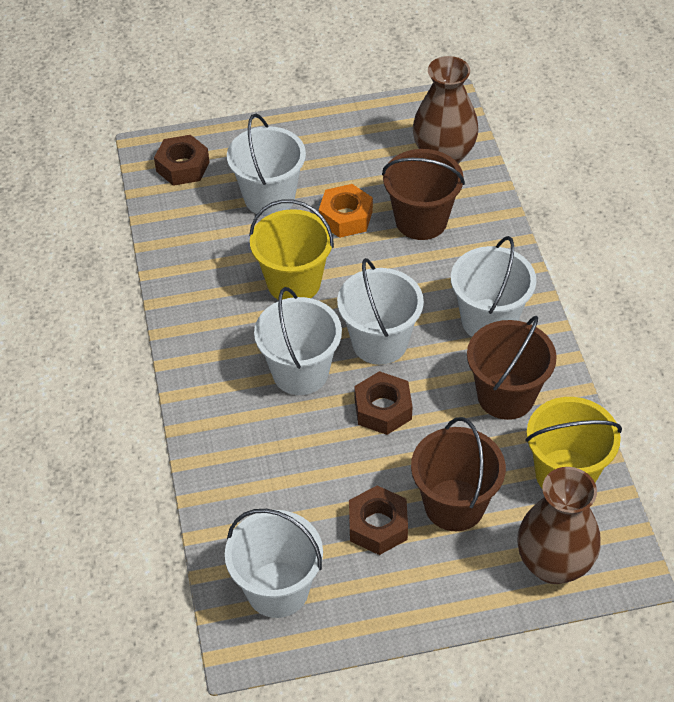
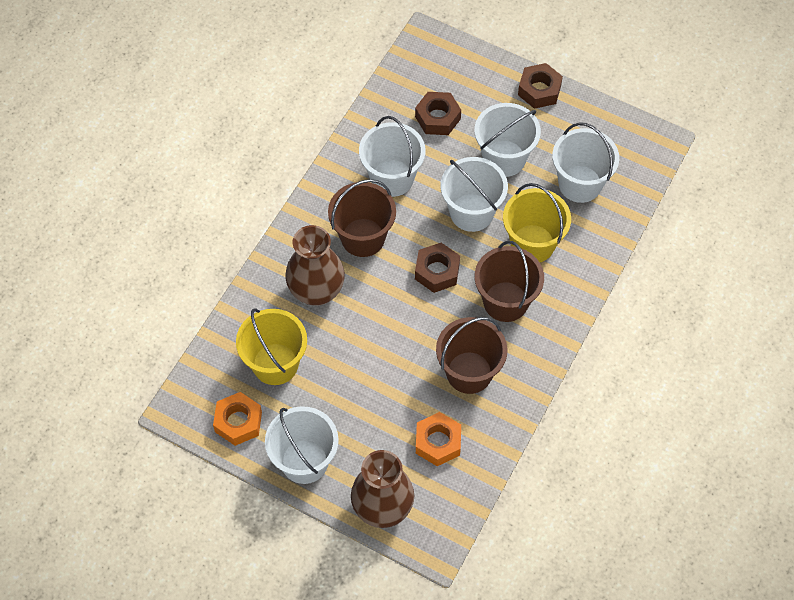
orange nut: [319,184,373,238] = 1 -> [213,392,262,446] [416,412,461,466] = 2

